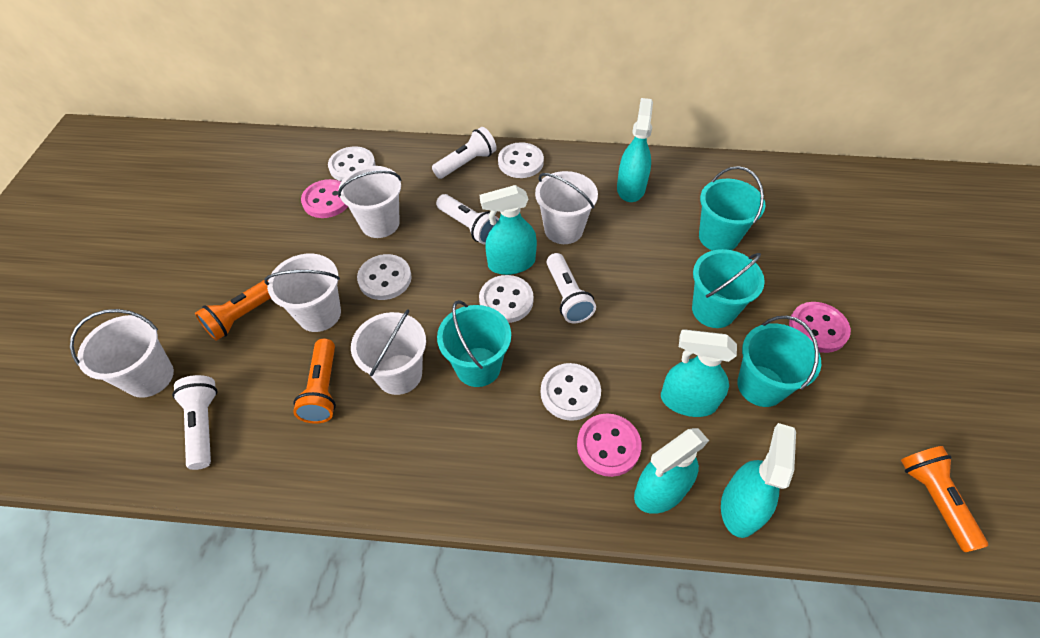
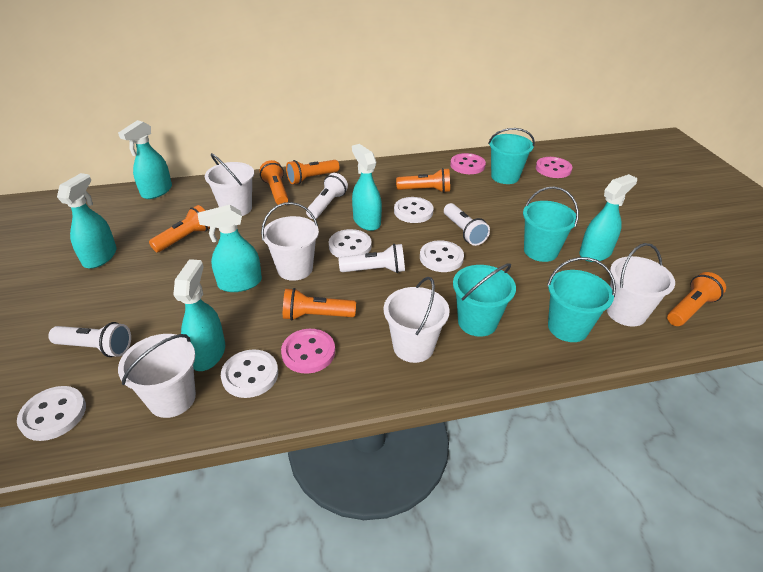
orange flashlight: [195,279,271,341] [293,339,336,424] [901,446,988,552] = 3 -> [149,205,210,252] [260,160,288,205] [283,288,356,321] [286,160,340,184] [396,168,450,193] [667,272,726,326] = 6
turquoise spray bottle: [480,185,537,275] [617,98,653,202] [634,428,709,514] [661,329,737,417] [721,423,796,538] = 5 -> [57,173,117,269] [118,120,172,199] [173,259,225,371] [198,205,262,292] [352,144,382,231] [579,174,637,262] = 6

